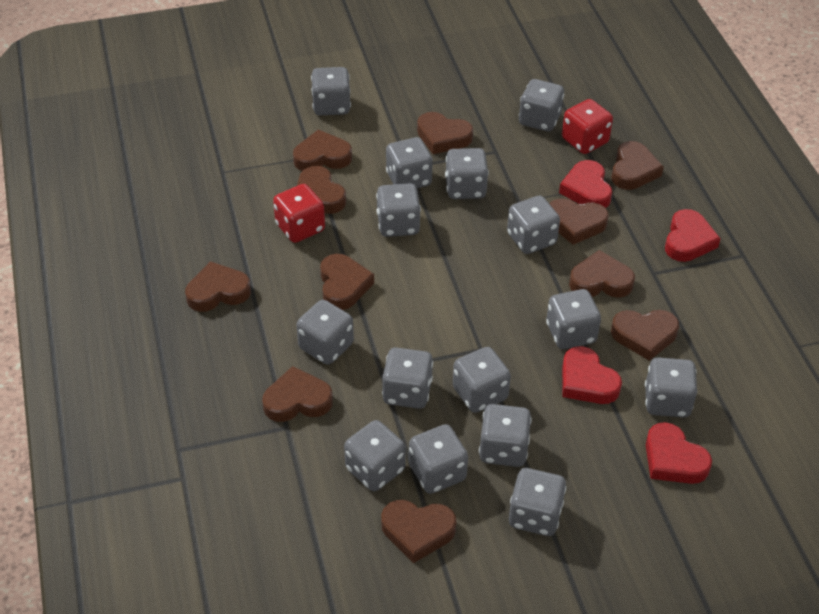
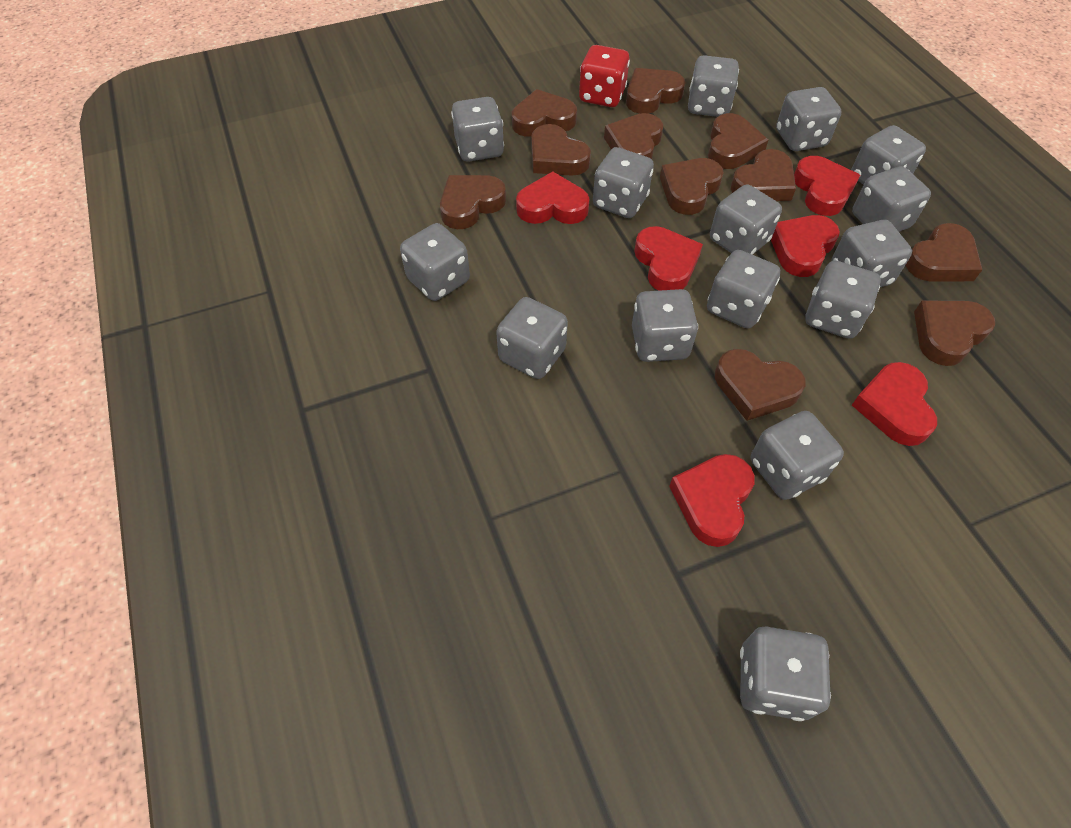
red dice: [273,184,325,243] [562,99,613,154] = 2 -> [579,45,630,107] = 1
red heart: [559,160,612,208] [562,346,622,404] [646,422,712,484] [665,209,721,262] = 4 -> [516,172,589,224] [634,226,703,291] [669,454,755,547] [771,215,840,277] [794,156,860,216] [852,362,937,446] = 6

